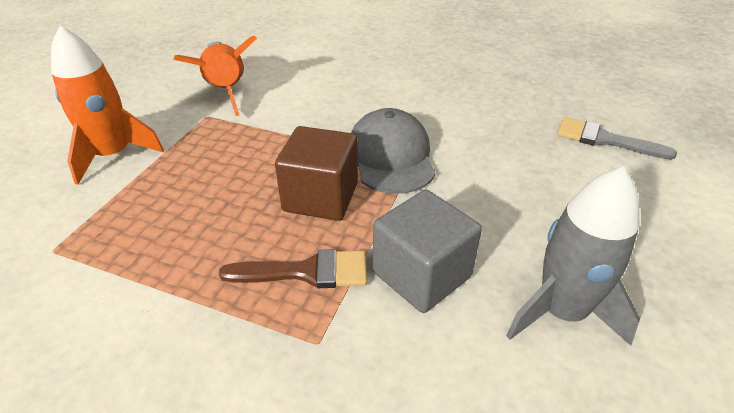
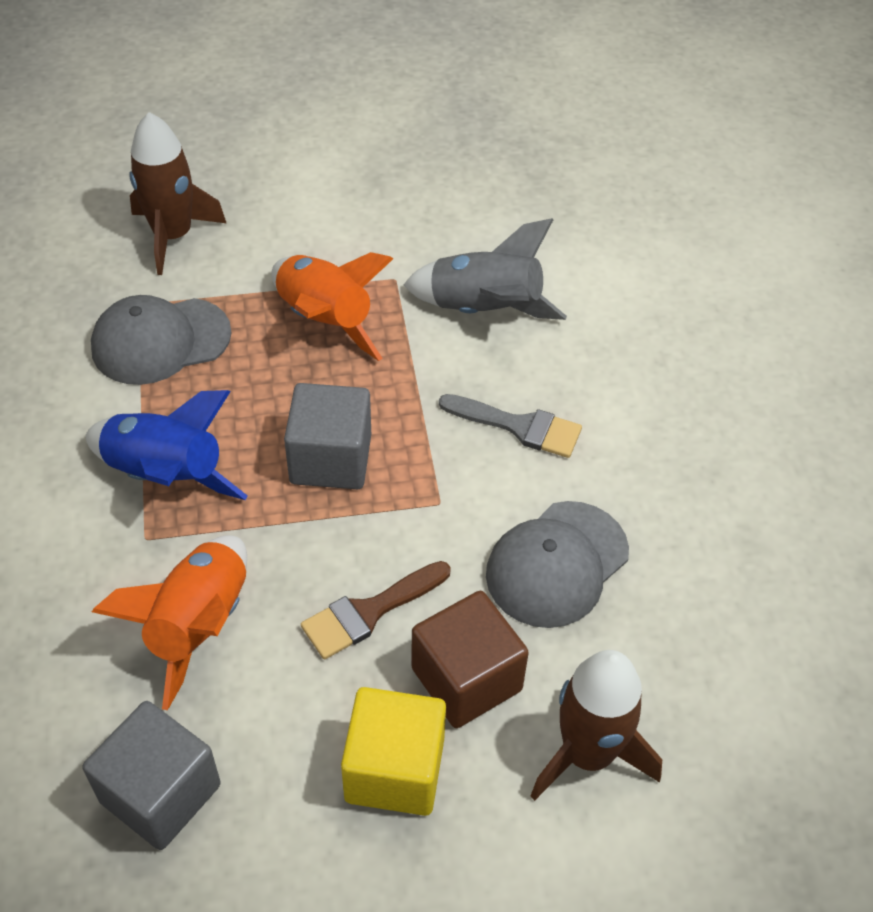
blue rocket: none = 0 -> [85,390,248,500] = 1
brown rocket: none = 0 -> [129,112,226,275] [531,650,662,801] = 2
grey cap: [351,108,436,194] = 1 -> [91,295,232,385] [486,501,629,628] = 2
grey cube: [373,190,482,313] = 1 -> [82,701,221,850] [284,383,371,489] = 2
yellow cube: none = 0 -> [341,687,446,816] = 1

